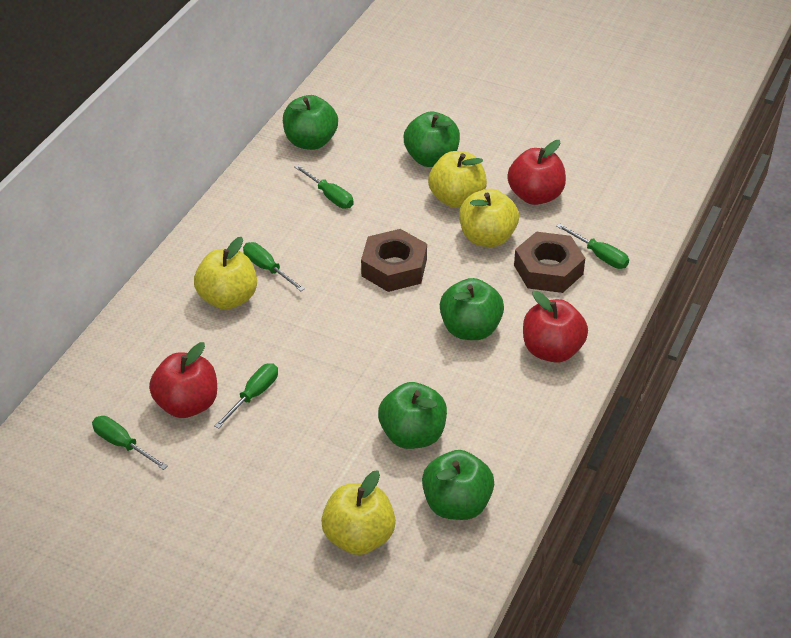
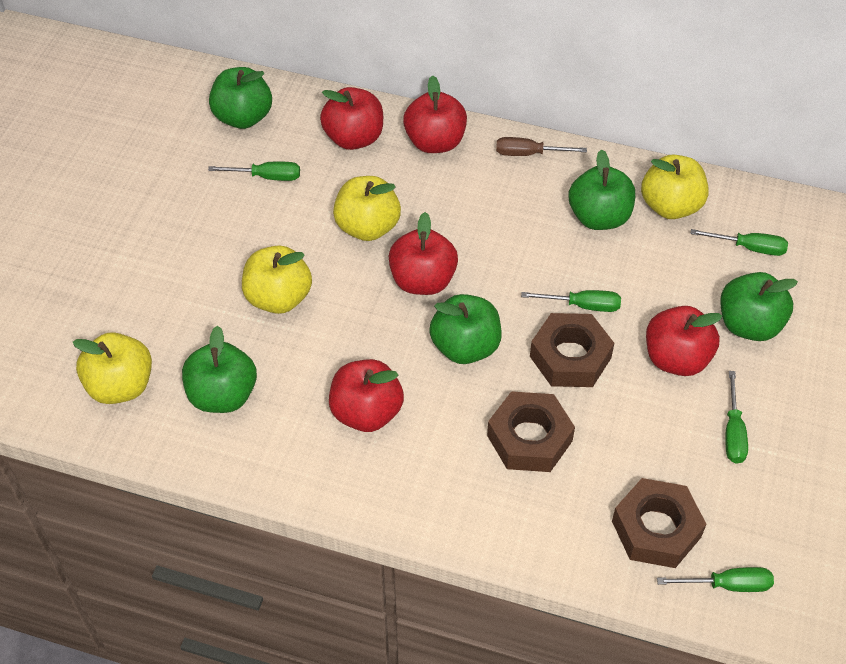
brown nut: [361,229,427,292] [514,232,585,293] = 2 -> [487,391,575,472] [530,313,614,387] [612,478,706,568] = 3
brown screwdriver: none = 0 -> [496,137,587,156] = 1
red apple: [149,342,217,418] [507,140,566,205] [523,291,588,363] = 3 -> [320,87,383,150] [329,359,404,432] [388,212,458,295] [403,75,467,153] [646,306,722,376] = 5

